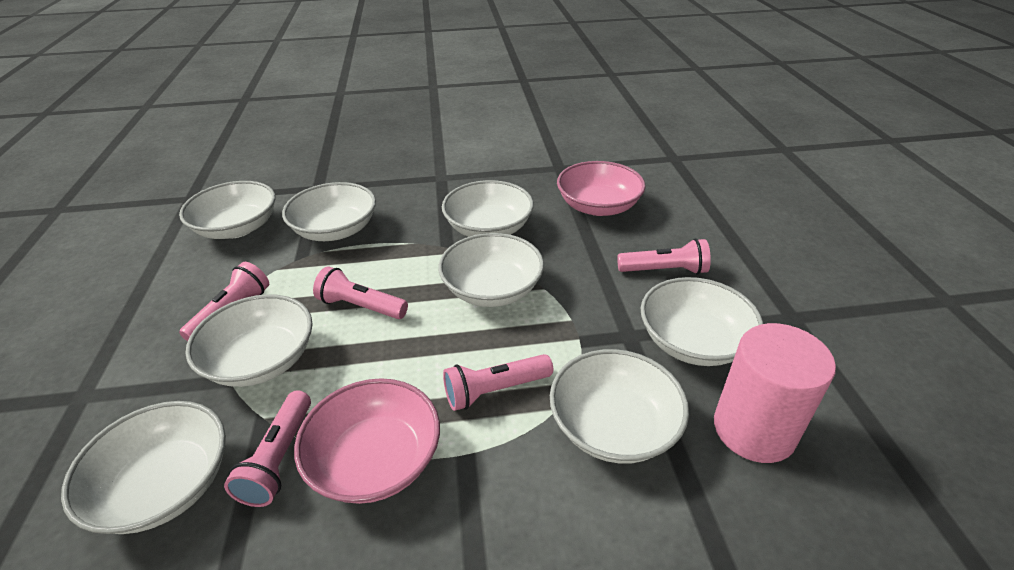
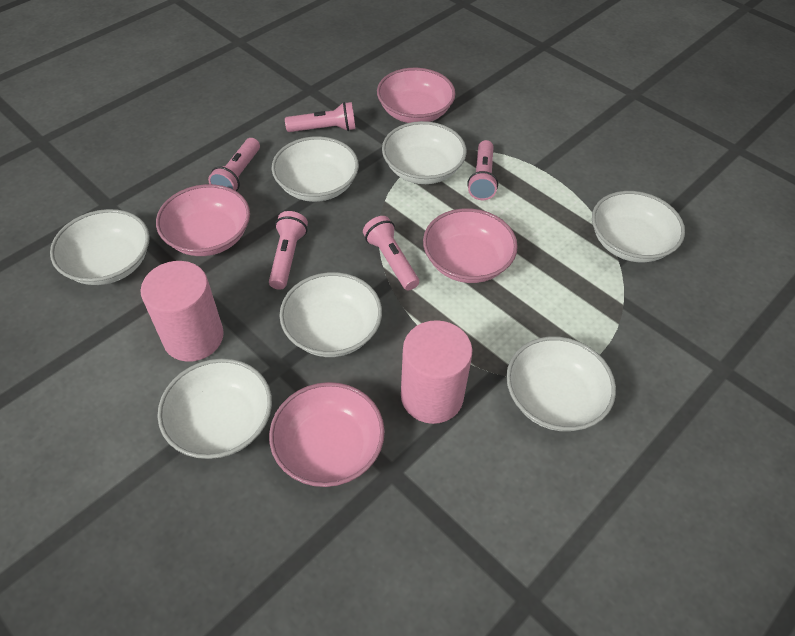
pink bowl: [294,378,440,504] [557,161,646,216] = 2 -> [156,184,250,256] [269,382,385,487] [377,68,456,123] [423,208,518,283] = 4
pink cylinder: [714,323,836,463] = 1 -> [140,261,224,362] [401,320,472,424] = 2
white bowl: [61,401,226,534] [179,181,275,239] [185,294,312,387] [282,182,376,241] [438,233,544,307] [442,180,534,237] [550,349,689,464] [641,277,763,366] = 8 -> [50,209,150,285] [157,358,272,459] [272,136,359,202] [279,272,382,357] [382,121,467,184] [506,336,616,431] [592,191,685,262] = 7

